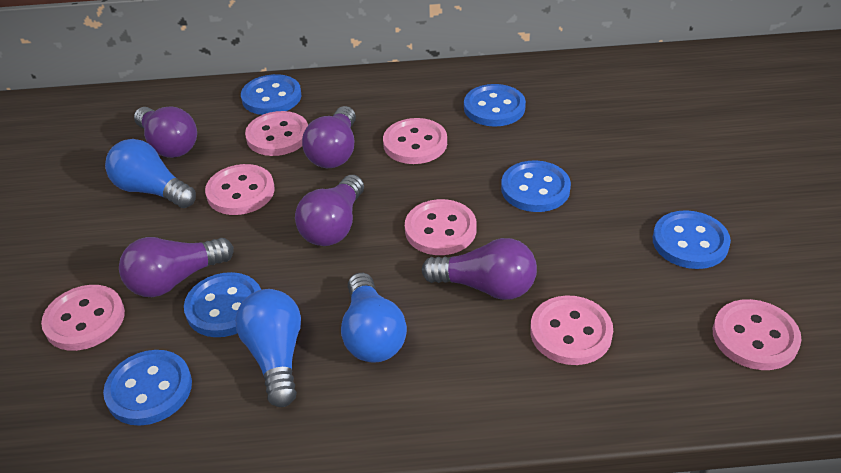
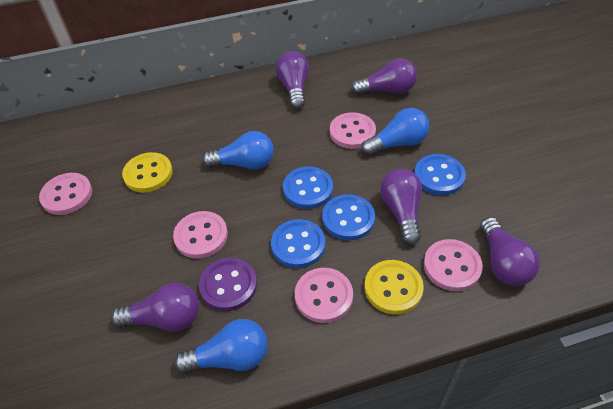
blue button: [103,350,192,426] [184,272,261,337] [241,74,301,115] [464,84,526,127] [501,160,571,212] [653,210,731,269] = 6 -> [271,219,325,268] [283,166,333,209] [322,194,375,240] [414,154,466,195] = 4
pink button: [41,285,125,351] [205,164,275,215] [245,111,308,156] [383,118,447,164] [405,199,477,255] [530,295,613,365] [713,299,801,370] = 7 -> [39,173,92,215] [173,211,228,259] [295,268,353,323] [330,112,376,149] [424,239,483,291] = 5
purple button: none = 0 -> [199,258,257,311] = 1
yellow button: none = 0 -> [122,152,173,193] [364,260,424,314] = 2

